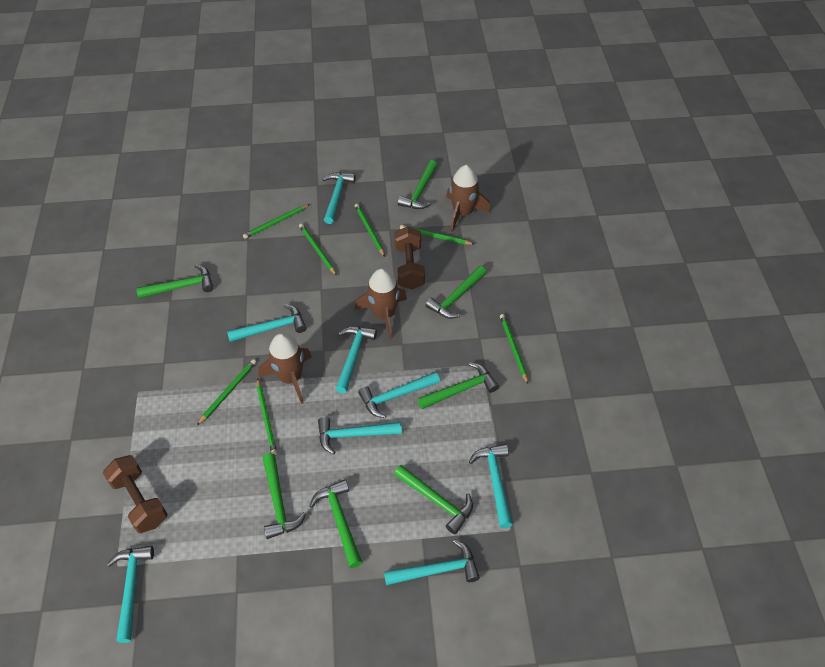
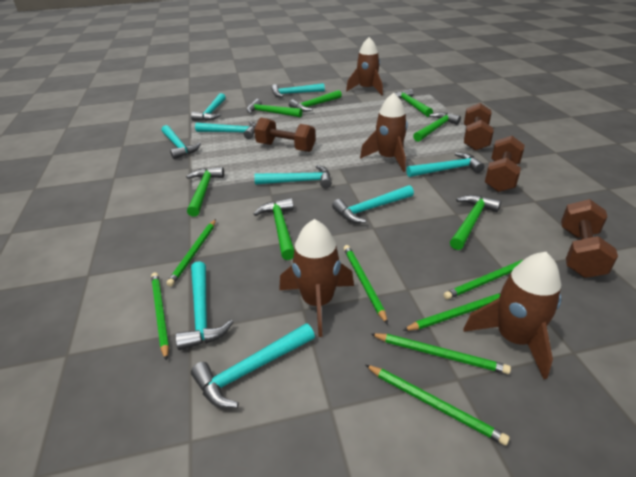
brown dumbbell: [103,455,168,533] [394,226,425,290] = 2 -> [254,118,316,152] [464,103,494,151] [485,136,525,192] [561,199,618,278] = 4
brown rocket: [258,333,312,404] [355,268,407,340] [446,165,491,232] = 3 -> [279,219,354,337] [346,37,383,95] [360,93,408,172] [463,252,561,379] = 4
turquoise hammer: [107,546,154,643] [227,304,306,342] [318,417,402,455] [323,172,356,224] [336,326,377,393] [358,372,440,418] [384,539,480,585] [469,444,513,528] = 8 -> [161,125,201,159] [175,261,234,350] [191,93,226,121] [191,323,315,408] [195,121,256,139] [254,165,332,188] [271,83,325,97] [332,185,414,223] [406,152,485,177] = 9

